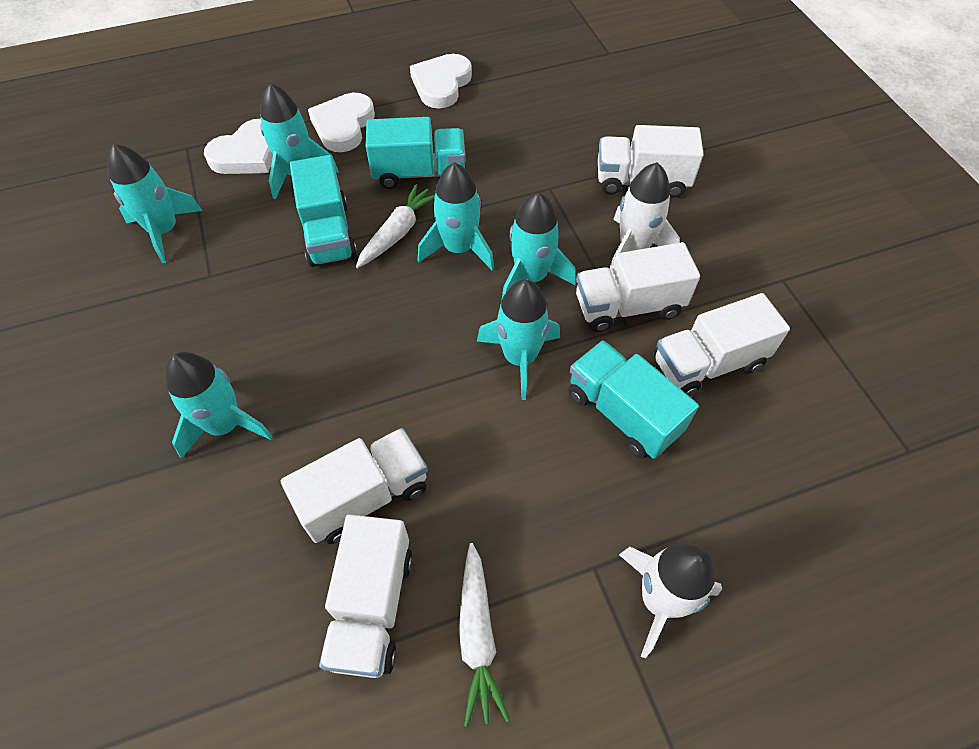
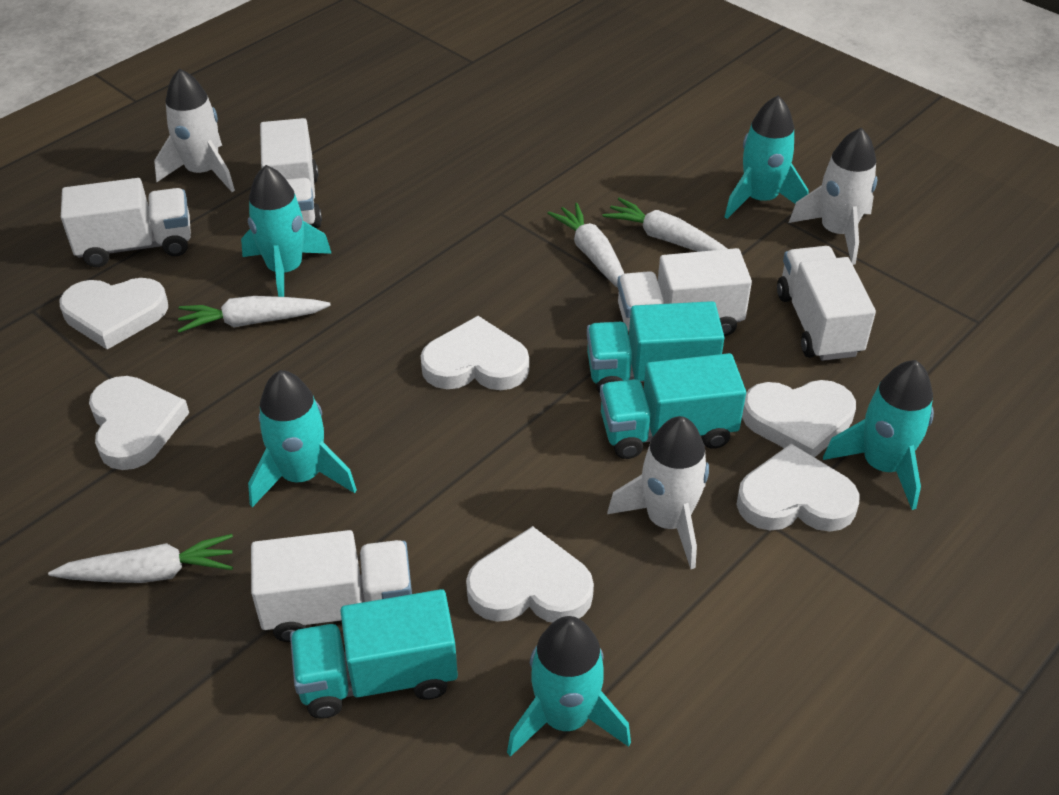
turquoise rocket: [108,143,203,263] [165,352,273,459] [260,83,338,199] [418,162,494,270] [477,279,560,400] [501,192,576,301] = 6 -> [241,165,332,297] [248,370,357,507] [507,616,631,757] [725,96,809,219] [823,360,934,510] = 5
white carrot: [356,184,435,268] [459,543,510,727] = 2 -> [48,534,233,583] [178,296,331,333] [547,203,624,288] [603,198,727,252] = 4
white heart: [204,119,273,174] [308,93,375,152] [410,54,472,109] = 3 -> [60,278,168,350] [89,376,189,470] [420,316,529,390] [466,526,594,623] [737,444,860,532] [742,380,856,458] = 6
white rocket: [610,162,680,271] [619,543,722,658] = 2 -> [154,69,235,192] [607,416,709,569] [789,128,878,265] = 3

